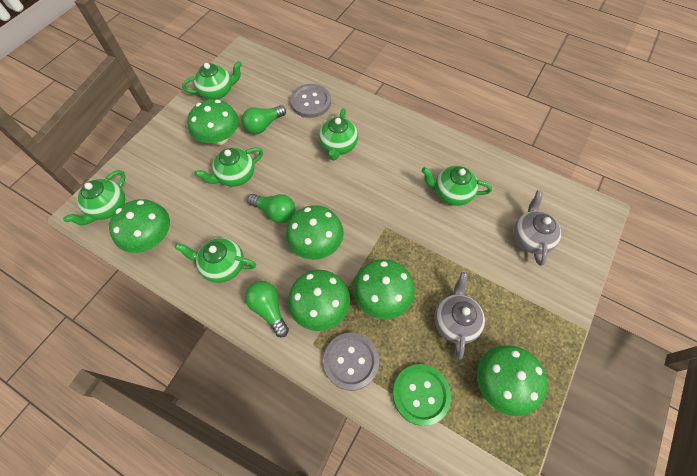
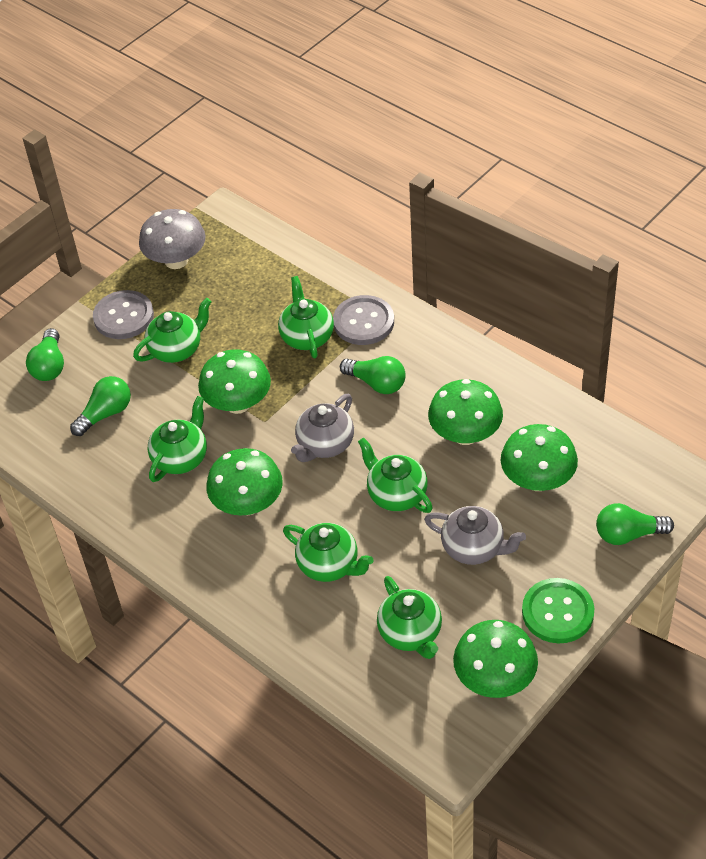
green light bulb: [242,105,286,134] [245,281,289,337] [247,194,296,223] = 3 -> [26,328,64,381] [70,376,131,436] [340,356,406,394] [596,503,674,545] = 4
green mushroom: [109,199,170,253] [188,99,239,145] [286,205,344,260] [288,270,350,331] [353,259,415,319] [477,345,548,416] = 6 -> [198,349,271,414] [206,448,283,515] [428,379,503,445] [453,620,538,698] [501,424,578,491] = 5
grey mushroom: none = 0 -> [139,209,206,269] = 1

